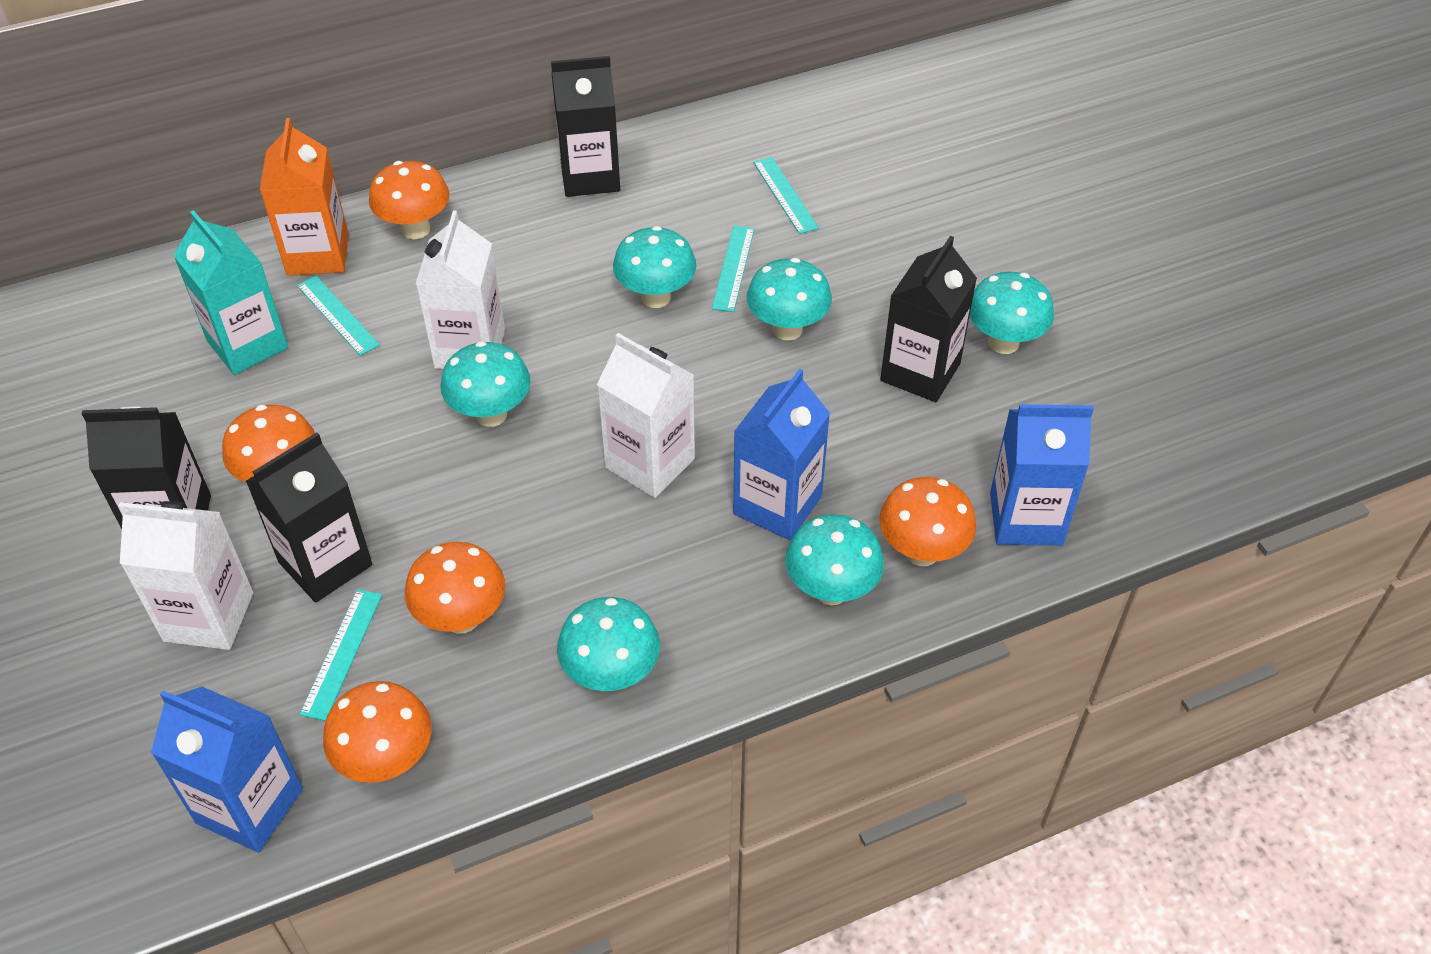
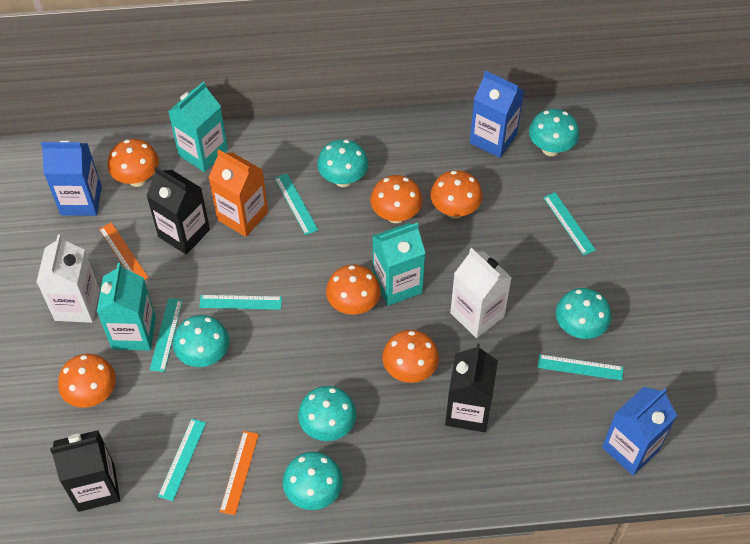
black carton: [81,406,211,529] [246,433,372,603] [551,56,620,197] [880,236,977,402] = 4 -> [50,430,120,512] [146,167,210,255] [445,344,498,432] = 3
orange mushroom: [222,405,315,482] [323,681,432,783] [369,161,449,239] [405,542,505,634] [879,477,976,566] = 5 -> [58,354,116,408] [107,139,159,187] [326,265,381,315] [370,175,423,223] [382,330,439,383] [430,170,483,219] = 6
orange ruler: none = 0 -> [99,222,149,280] [219,431,259,515] = 2
turquoise carton: [173,210,288,375] = 1 -> [97,263,156,351] [168,81,228,172] [373,223,425,306] = 3
turquoise ruler: [297,276,380,356] [300,589,382,721] [712,226,755,312] [753,157,819,234] = 4 -> [150,298,183,372] [158,419,206,501] [199,295,282,310] [275,173,318,235] [538,354,623,380] [543,192,596,256] = 6
white carton: [119,501,253,650] [416,211,505,369] [597,333,695,498] = 3 -> [37,235,100,323] [450,248,512,338] = 2

